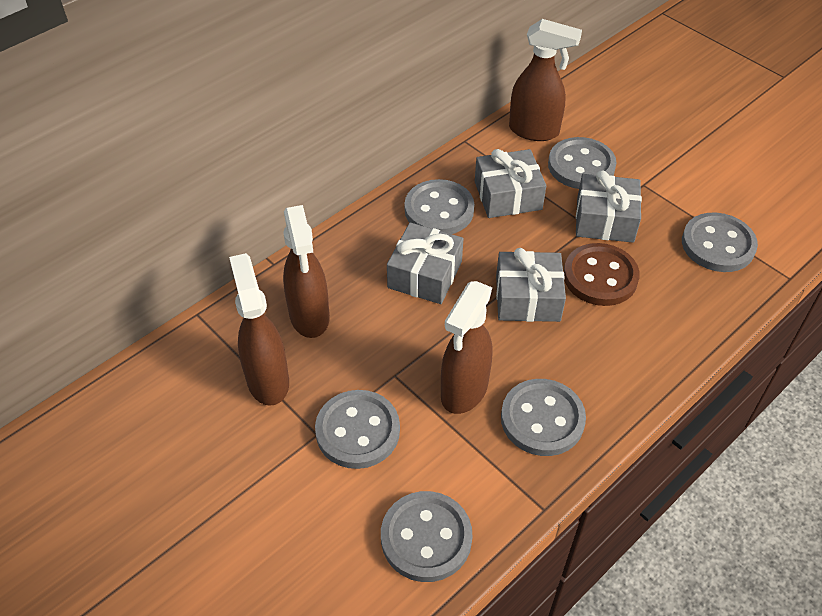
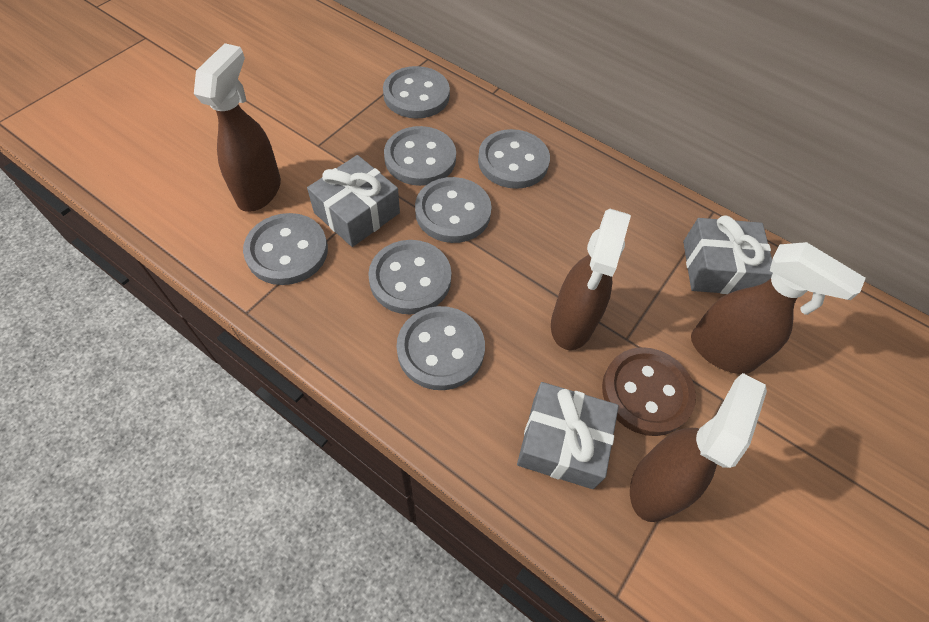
grey button: [315,390,400,469] [381,491,472,582] [405,179,474,234] [501,379,586,456] [548,137,616,189] [682,212,758,272] = 6 -> [243,213,328,285] [368,240,452,315] [383,66,450,119] [384,126,456,186] [396,306,485,390] [415,177,492,243] [478,129,550,189] = 7
grey gift: [387,222,463,304] [475,149,546,218] [496,248,566,322] [576,170,642,243] = 4 -> [307,155,400,247] [517,382,619,489] [683,215,773,294] = 3

